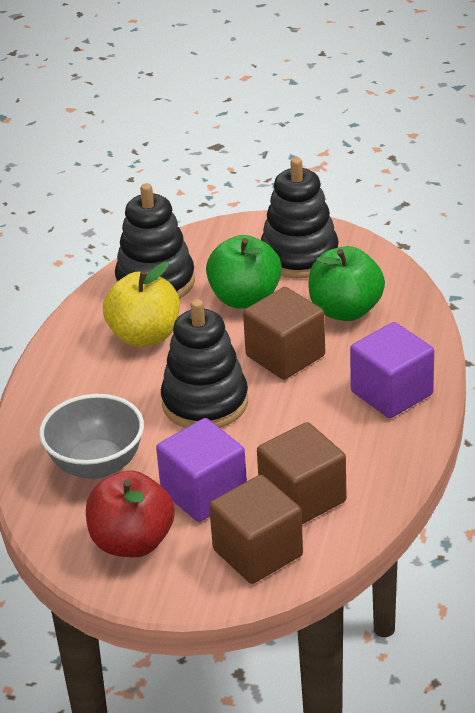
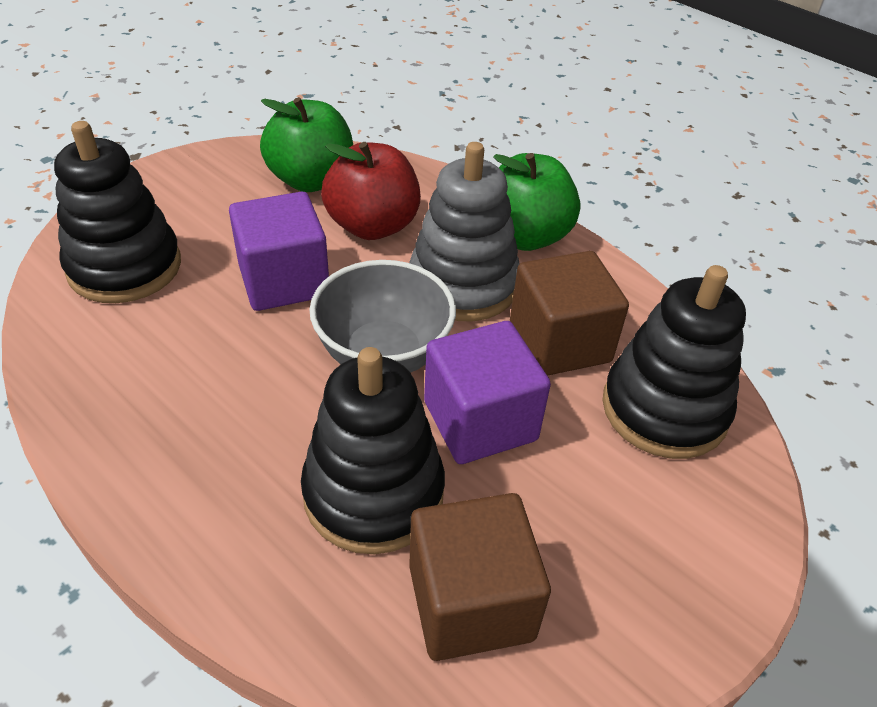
brown cube: [209,475,303,584] [243,287,325,379] [257,422,346,524] = 3 -> [409,493,551,661] [510,251,629,376] = 2
grey stacking toy: none = 0 -> [409,142,520,321] = 1
yellow apple: [103,262,180,347] = 1 -> none = 0

